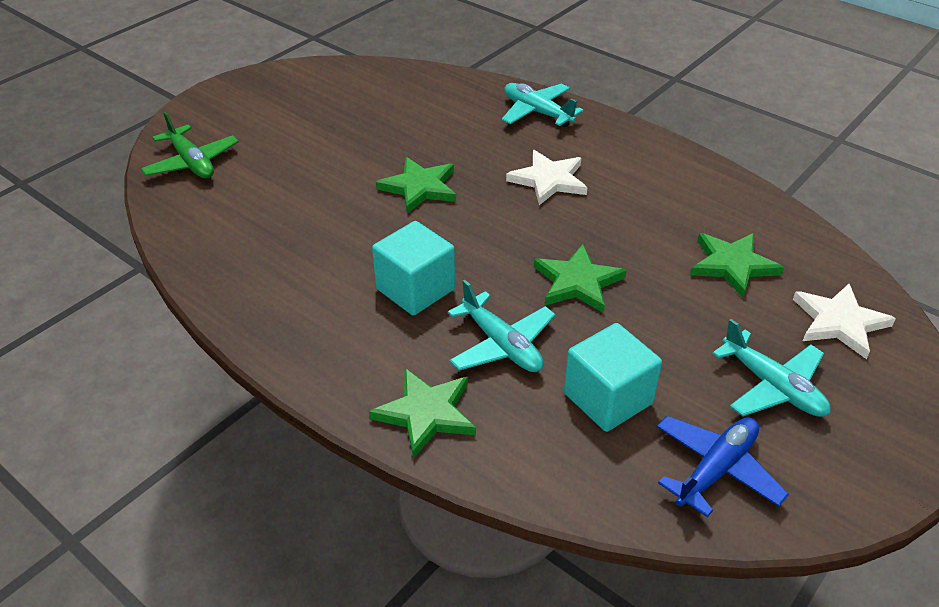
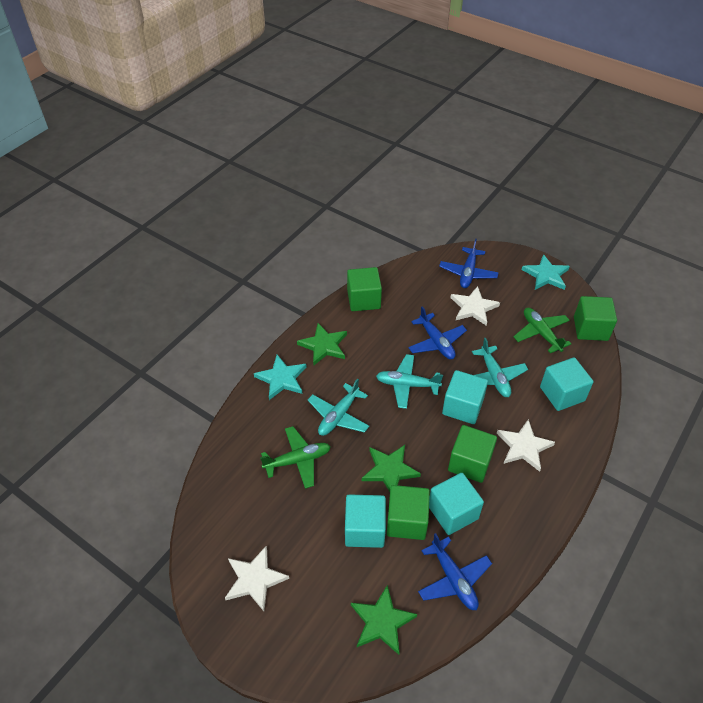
blue plane: [657,416,789,517] = 1 -> [408,306,467,359] [418,533,492,610] [439,239,499,288] = 3
green cube: none = 0 -> [347,267,382,311] [387,485,430,540] [448,425,497,483] [574,296,617,341] = 4
green plane: [141,111,239,179] = 1 -> [260,426,331,489] [513,308,571,353] = 2
green star: [369,368,476,459] [376,157,456,214] [534,244,627,313] [690,233,784,298] = 4 -> [297,323,347,365] [351,585,417,655] [362,445,421,492] = 3
turquoise cube: [372,221,455,316] [564,323,662,432] = 2 -> [345,494,386,548] [429,473,484,535] [442,370,488,424] [540,357,594,411] = 4
turquoise star: none = 0 -> [254,355,307,400] [522,254,570,290] = 2
white star: [506,150,588,205] [793,284,896,359] = 2 -> [225,546,289,611] [451,286,500,326] [497,419,555,472] = 3

